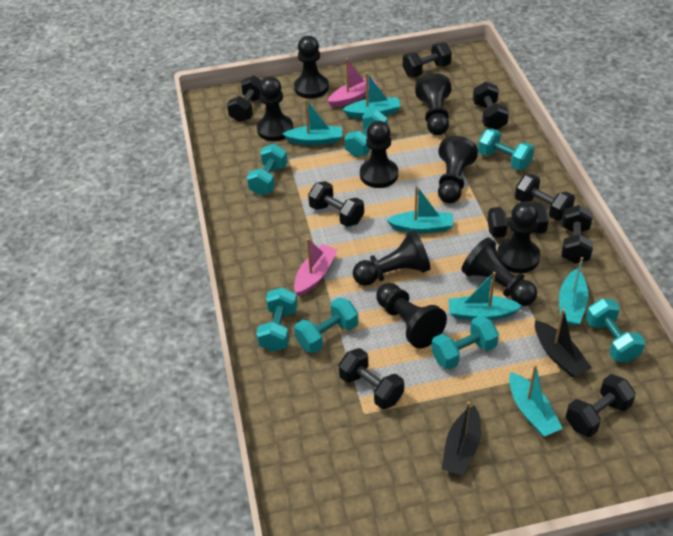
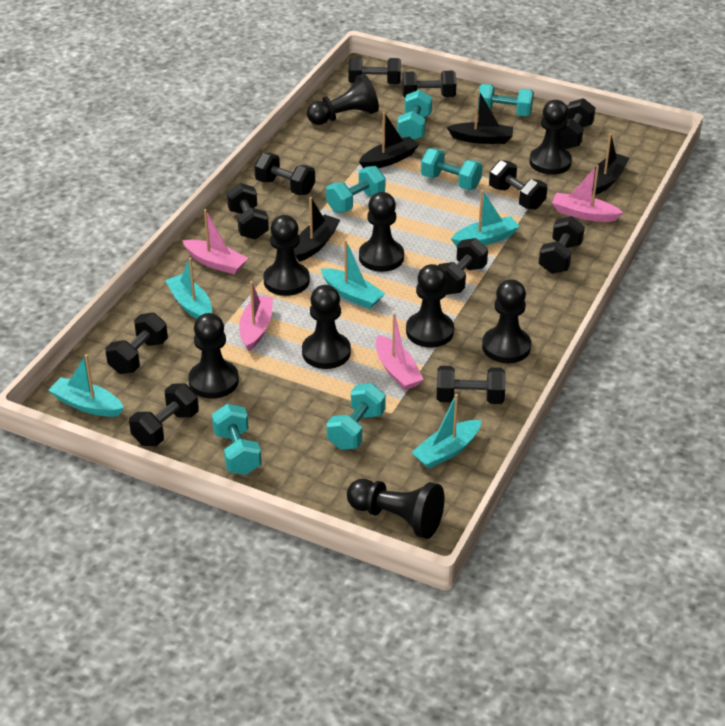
black boat: [442,401,481,476] [535,309,592,377] = 2 -> [294,197,340,262] [359,112,419,168] [447,89,513,144] [593,133,629,195] = 4
black dumbbell: [227,75,262,122] [308,181,364,227] [339,348,404,409] [403,42,452,77] [473,82,509,130] [487,203,549,238] [515,174,575,221] [562,205,593,263] [566,374,636,437] = 9 -> [105,312,168,374] [129,383,199,446] [227,183,269,239] [254,153,315,195] [348,57,401,84] [402,71,456,97] [437,366,506,404] [438,238,488,295] [489,160,547,210] [539,216,585,274] [561,98,595,149] = 11
pink boat: [294,238,337,296] [327,58,378,108] = 2 -> [182,209,248,274] [239,281,273,351] [376,313,424,390] [552,165,623,222] = 4
turquoise boat: [282,99,342,145] [342,73,401,119] [387,186,454,234] [448,272,522,320] [509,365,563,437] [559,257,588,326] = 6 -> [48,354,124,417] [165,257,212,319] [321,240,385,309] [411,394,481,469] [451,190,520,247] = 5
turquoise dumbbell: [247,144,288,196] [256,287,298,352] [294,297,358,353] [344,110,387,157] [431,316,499,369] [478,129,534,170] [586,298,645,362] = 7 -> [212,404,262,475] [326,166,385,213] [327,383,386,450] [397,90,432,140] [421,148,482,190] [478,84,534,116] = 6

